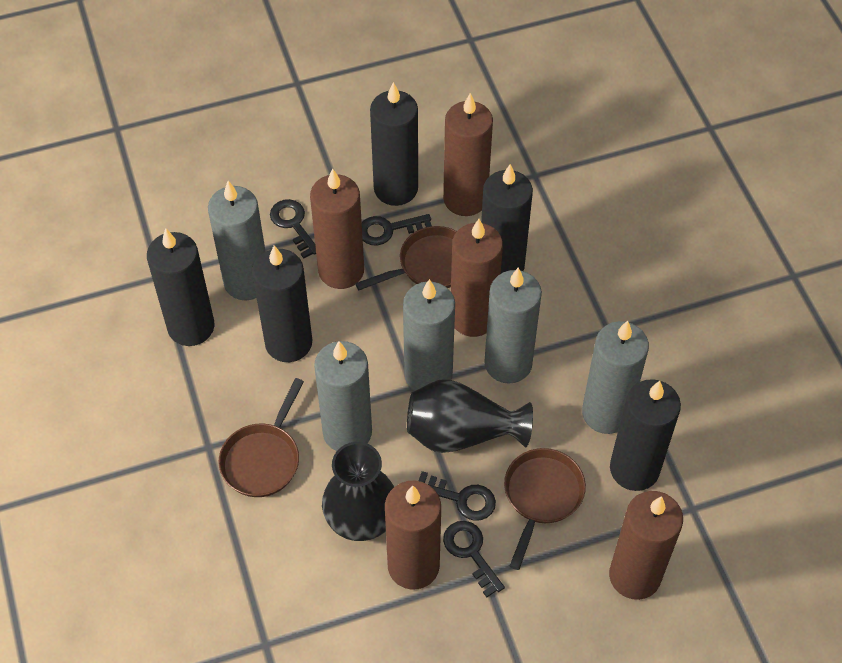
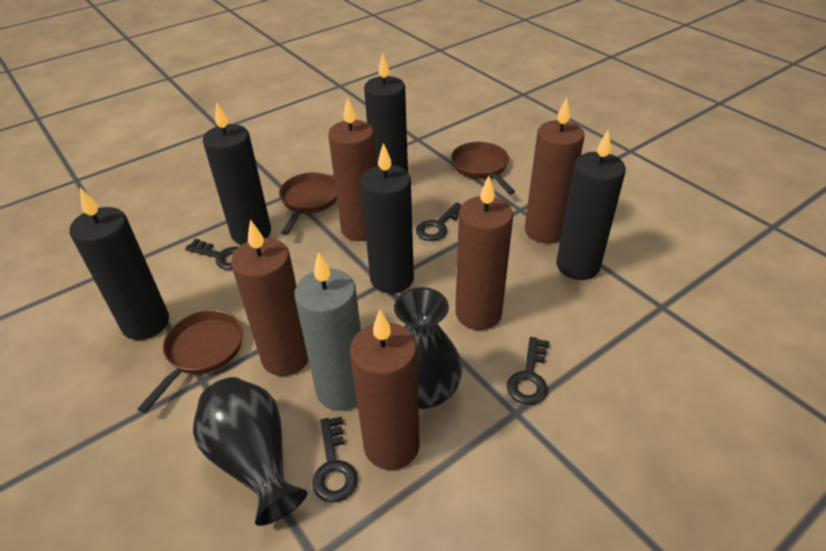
grey candle: [208,181,266,300] [314,341,372,451] [403,279,455,391] [484,268,542,384] [582,320,649,434] = 5 -> [294,252,361,411] = 1

